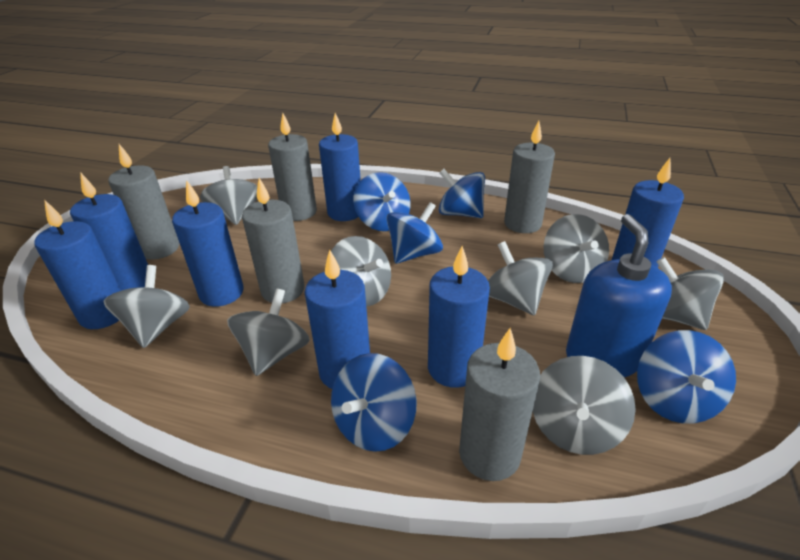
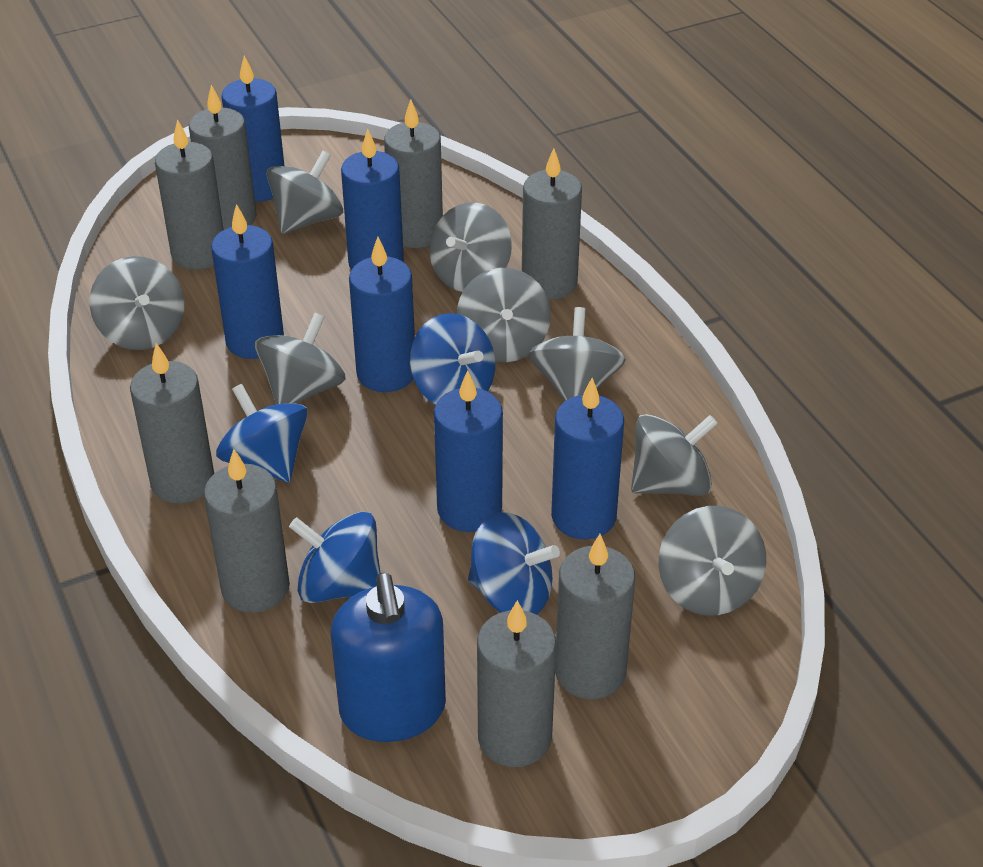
blue candle: [34,200,121,329] [70,172,148,291] [172,180,244,307] [305,250,370,389] [319,113,361,221] [428,246,490,388] [612,158,684,268] = 7 -> [211,204,284,359] [221,56,284,202] [341,128,404,270] [349,237,415,392] [434,370,503,532] [551,378,624,539] = 6
blue spinning top: [331,353,417,452] [353,172,411,231] [386,202,443,264] [439,169,485,218] [637,330,736,424] = 5 -> [216,384,308,483] [289,512,381,603] [410,313,495,405] [468,512,560,615] = 4
grey candle: [108,144,179,260] [242,178,304,303] [268,113,317,221] [459,328,540,481] [504,121,555,233] = 5 -> [130,343,214,504] [155,119,224,270] [189,85,256,230] [204,449,290,613] [384,100,443,248] [477,600,556,767] [522,148,582,300] [555,534,635,699] = 8

